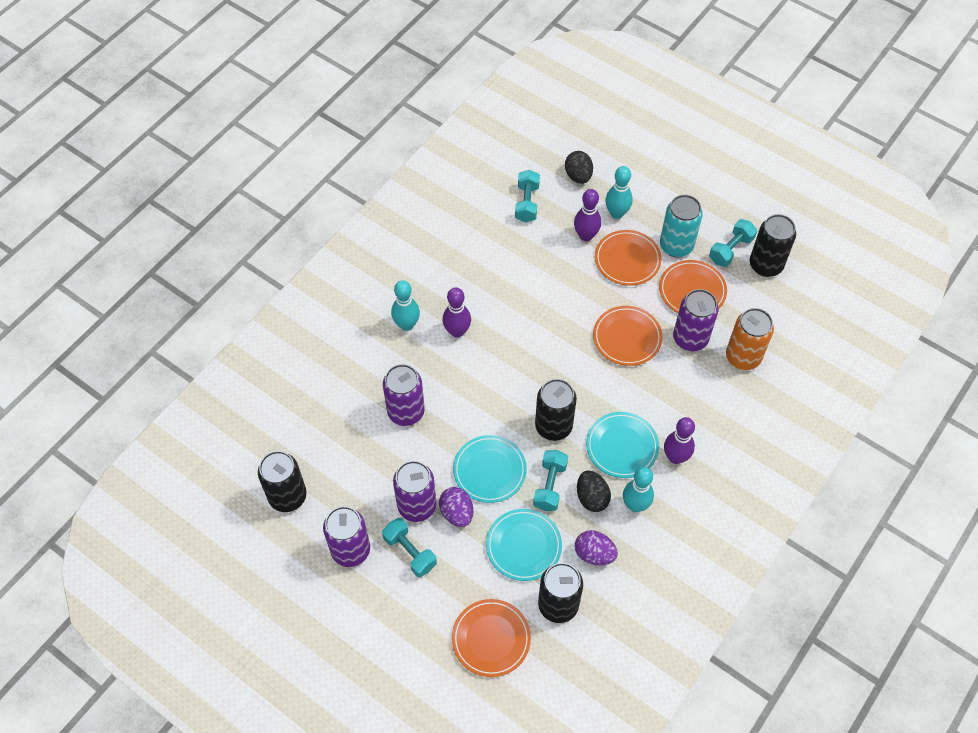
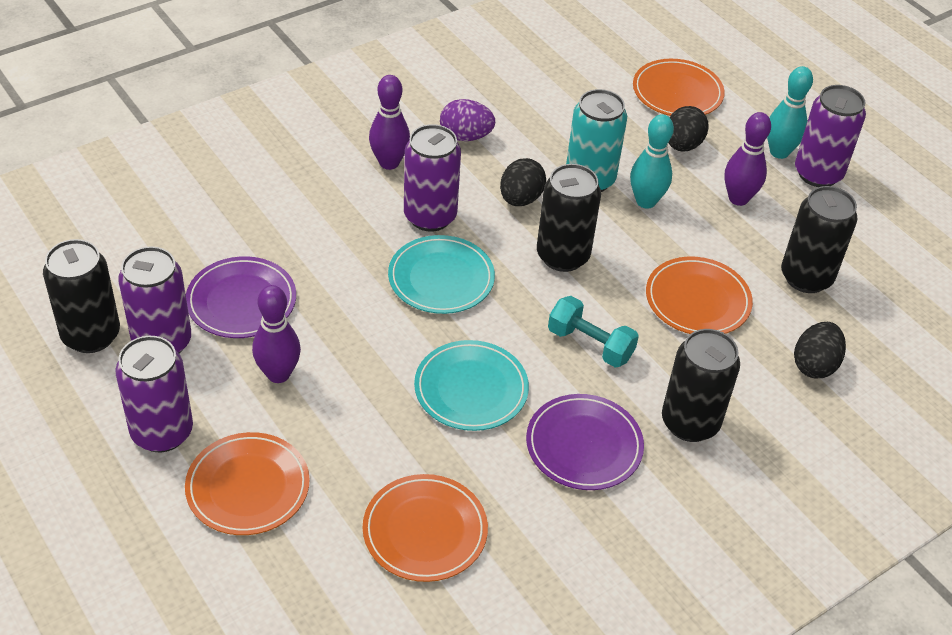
black egg: [565,151,593,184] [577,470,611,512] = 2 -> [500,158,546,206] [668,106,709,151] [794,322,846,378] = 3
orange can: [726,308,774,370] = 1 -> none = 0
purple egg: [439,487,473,527] [575,530,618,565] = 2 -> [440,99,495,141] = 1
purple plate: none = 0 -> [186,256,296,338] [526,394,644,490] = 2
turquoise bowling pin: [391,280,420,331] [605,166,633,219] [623,467,654,512] = 3 -> [630,114,674,209] [767,66,813,159] = 2
turquoise dumbbell: [382,518,437,577] [515,170,540,223] [533,450,568,511] [709,219,757,267] = 4 -> [548,296,639,367] = 1
turquoise plate: [453,435,527,503] [486,509,562,581] [586,412,659,478] = 3 -> [388,235,495,314] [414,340,529,431] = 2

